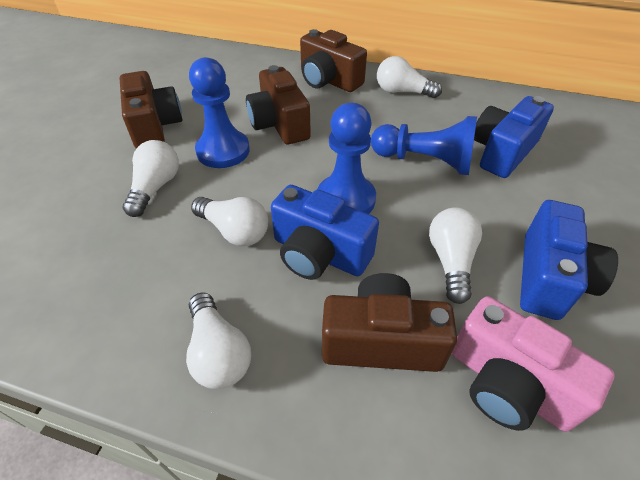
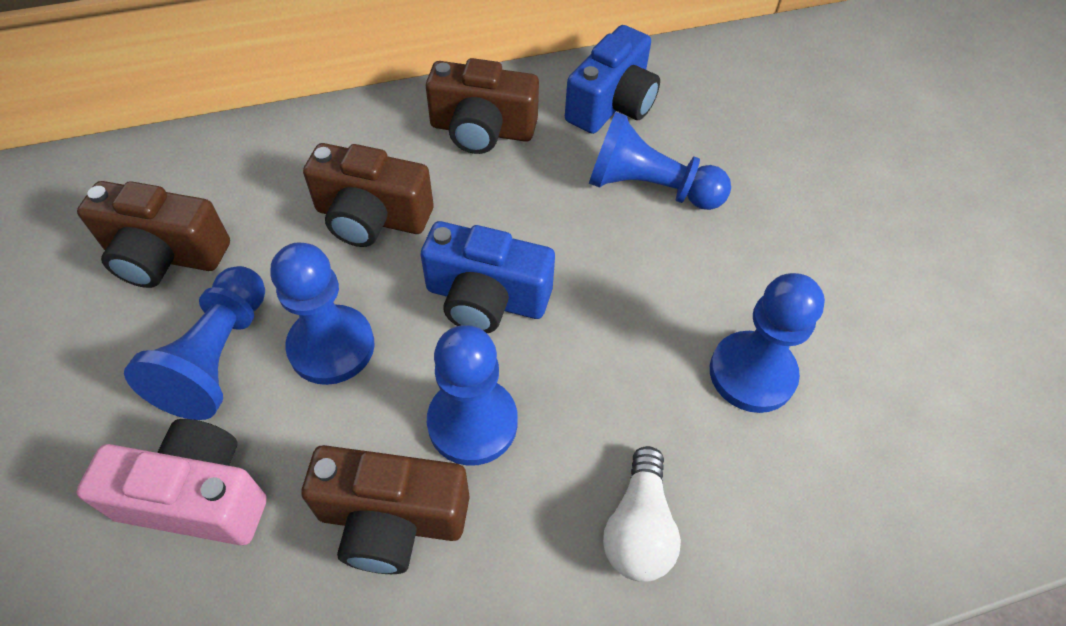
blue camera: [271,185,379,280] [474,96,554,178] [520,200,618,320] = 3 -> [421,221,555,333] [565,25,660,134] = 2
blue pawn: [189,57,250,168] [317,103,376,214] [371,116,477,175] = 3 -> [124,266,265,420] [271,242,374,385] [427,325,518,466] [589,112,731,210] [710,273,825,413] = 5
white light bulb: [123,140,179,217] [186,292,251,389] [191,197,268,246] [377,56,442,98] [429,207,482,304] = 5 -> [603,446,681,582] = 1

